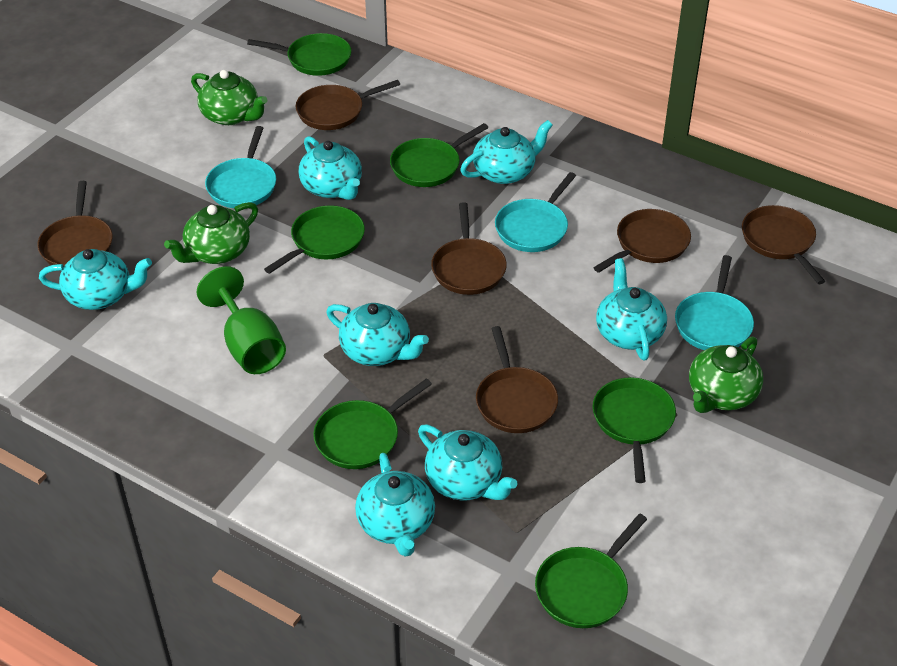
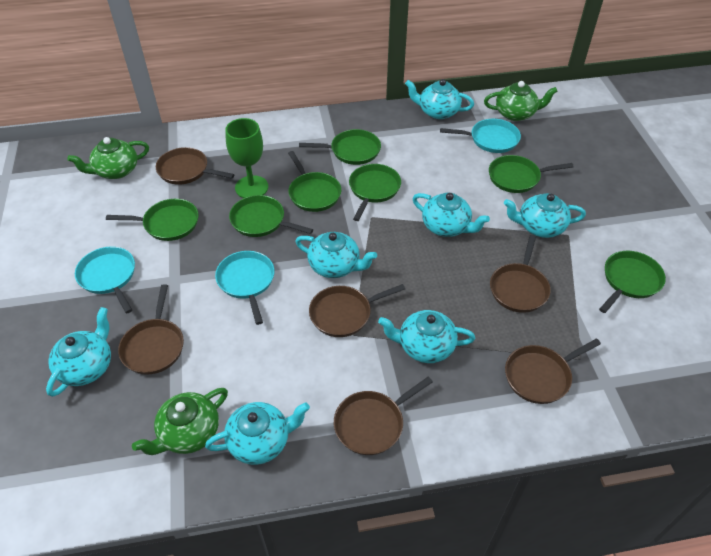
green pan: [247,33,351,76] [264,205,365,274] [313,378,432,469] [390,123,488,187] [535,513,647,628] [593,377,676,483] = 6 -> [106,199,199,241] [229,195,313,237] [288,151,341,212] [299,129,381,165] [349,164,401,221] [489,155,574,193] [599,251,666,313] = 7

